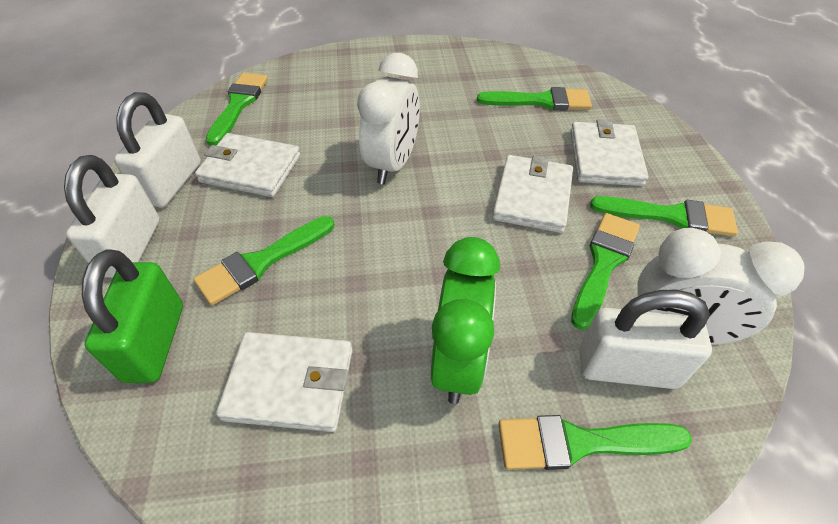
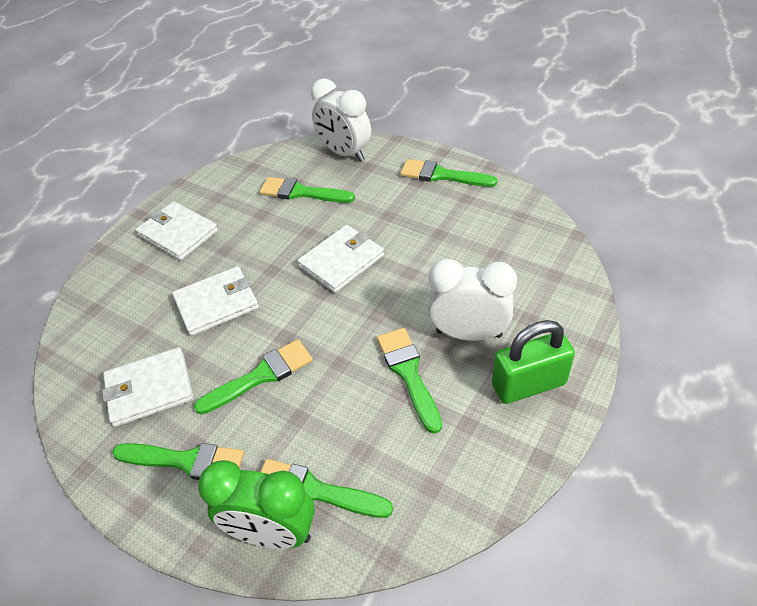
white padlock: [64,155,160,278] [114,92,201,207] [579,290,712,389] = 3 -> none = 0

